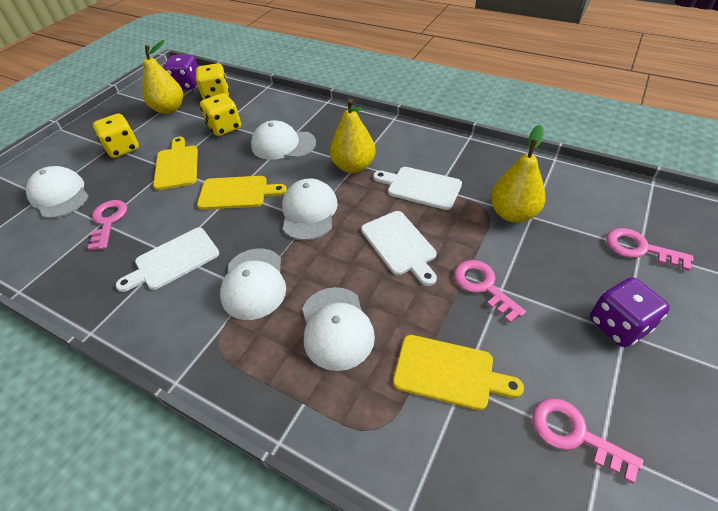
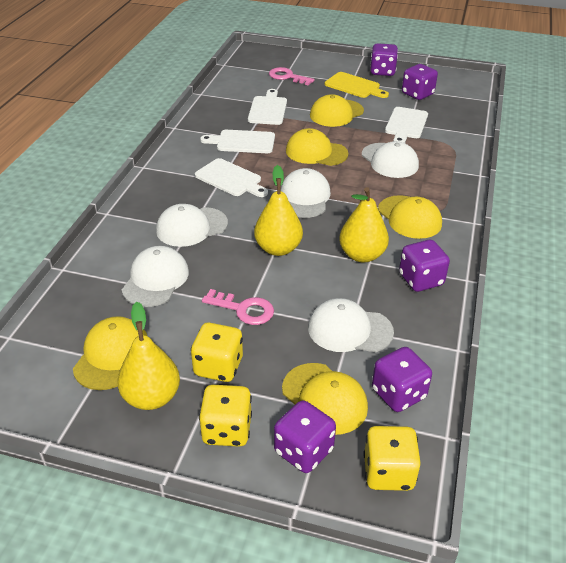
pink key: [88,200,127,250] [454,260,526,323] [532,398,643,484] [606,228,693,271] = 4 -> [202,289,274,325] [269,67,315,85] = 2
purple dice: [163,55,198,90] [590,277,670,347] = 2 -> [274,400,336,473] [370,43,398,76] [372,347,432,412] [399,240,450,292] [402,64,438,100] = 5
white cutting board: [116,227,219,292] [361,211,437,286] [373,167,462,210] = 3 -> [195,158,268,197] [200,130,275,153] [248,89,287,125] [385,107,428,143] = 4
yellow cap: none = 0 -> [73,316,147,390] [282,363,368,435] [286,128,348,166] [310,94,364,127] [378,195,442,239] = 5
yellow cutting board: [153,137,198,190] [197,176,287,210] [393,335,524,410] = 3 -> [324,72,389,98] = 1

